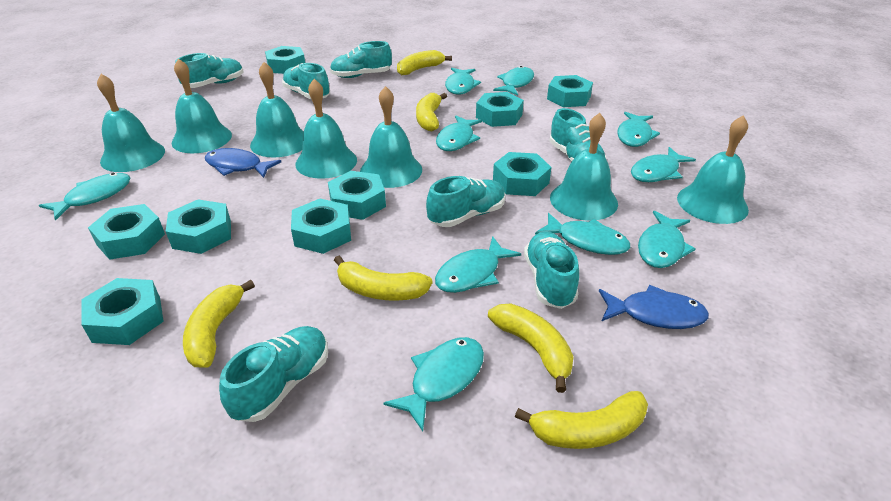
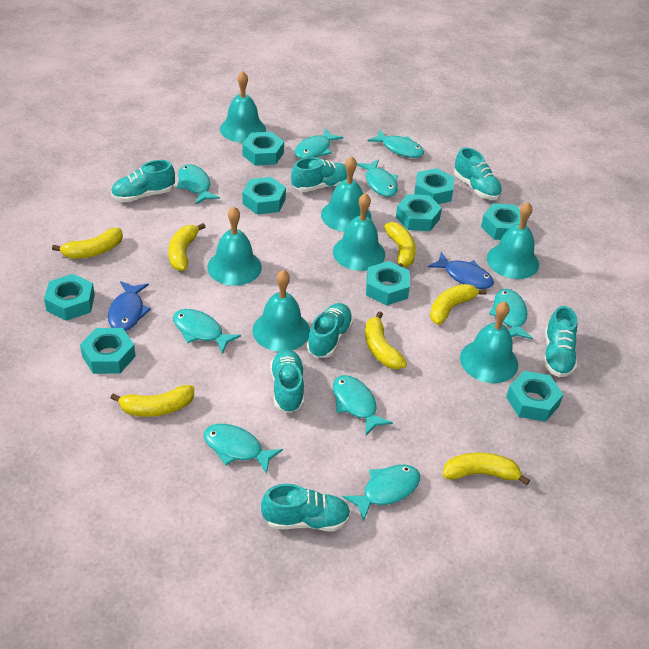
turquoise fish: [39,173,130,221] [383,337,484,432] [435,236,521,293] [436,115,482,151] [445,68,481,95] [493,66,534,96] [535,213,630,255] [617,112,660,147] [631,147,696,182] [638,211,695,268] = 10 -> [173,309,241,354] [177,164,220,204] [203,424,283,474] [295,129,343,159] [333,375,393,435] [343,465,420,522] [357,159,398,197] [368,130,424,158] [489,289,533,339] = 9
yellow banana: [183,280,255,368] [334,256,433,301] [397,50,452,76] [416,93,447,131] [488,304,574,393] [515,391,648,449] = 6 -> [52,228,123,259] [111,385,194,417] [169,223,205,271] [365,311,407,369] [384,222,416,267] [430,284,487,325] [443,452,530,486] = 7

